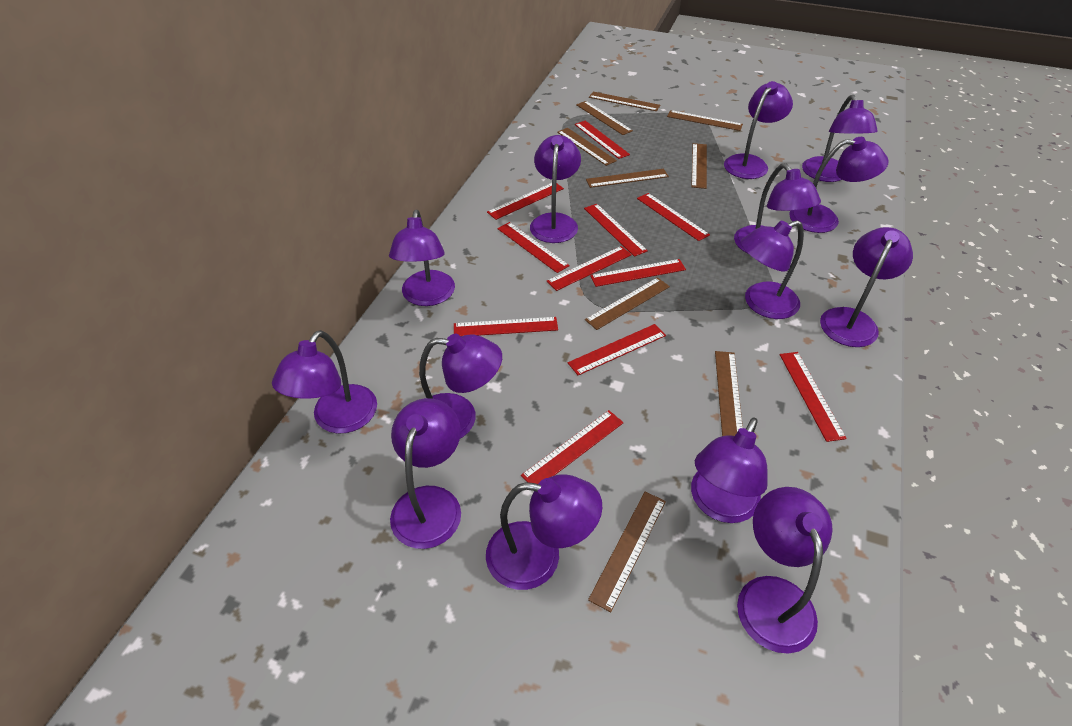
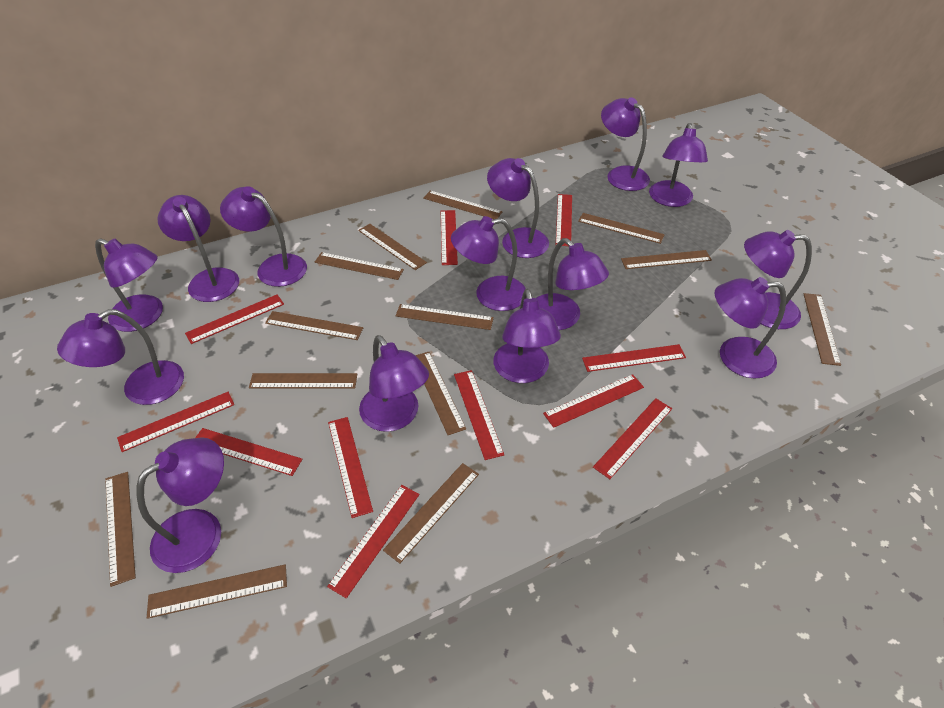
brown ruler: [557,128,617,166] [576,101,633,135] [585,277,670,330] [586,169,669,188] [588,492,666,612] [589,92,660,111] [667,110,743,131] [691,143,707,189] [715,351,743,436] = 9 -> [105,472,136,587] [147,565,287,619] [249,373,357,388] [265,311,363,340] [315,252,404,280] [358,224,427,270] [383,463,479,564] [396,304,494,330] [415,352,466,435] [423,190,503,219] [578,213,665,244] [621,250,712,269] [804,293,841,366] = 13

